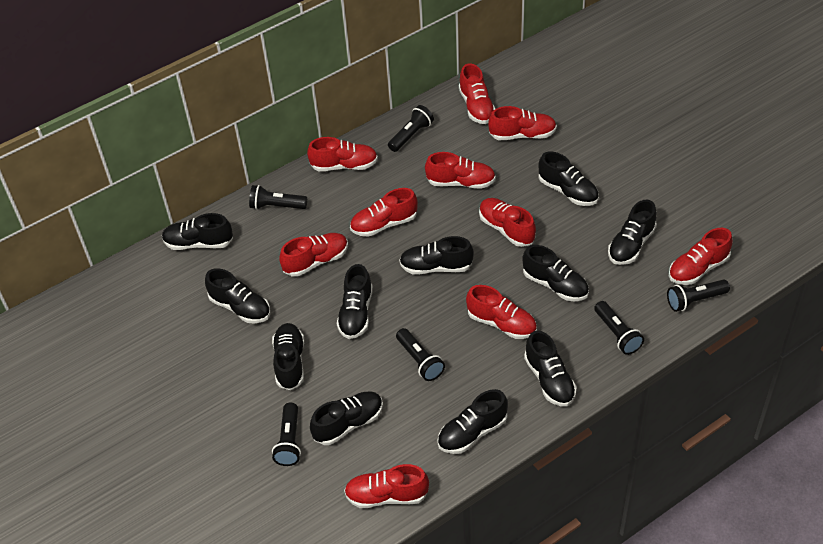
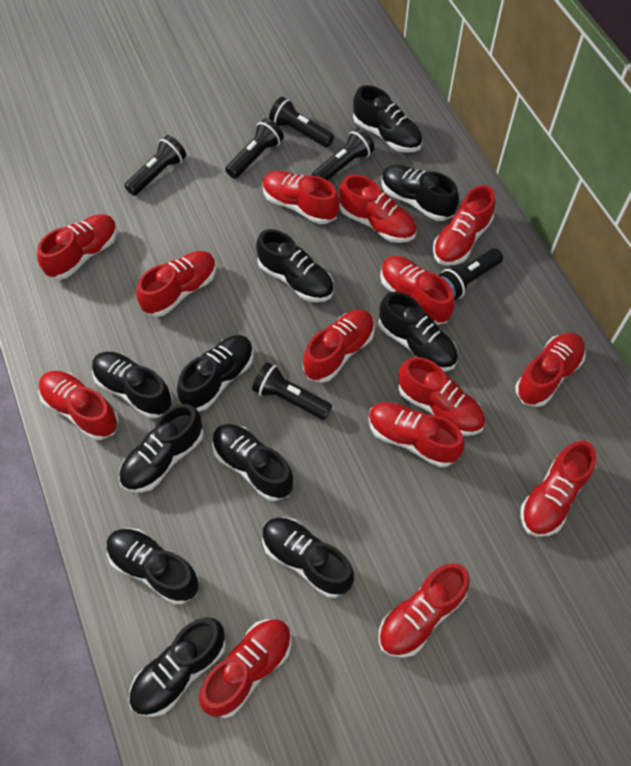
red shoe: [279,233,348,277] [307,137,378,171] [344,464,429,508] [350,188,418,237] [425,152,496,189] [459,63,495,124] [466,285,537,339] [479,198,536,247] [488,106,557,140] [669,228,733,285] = 10 -> [37,214,118,280] [38,371,119,440] [137,251,217,317] [199,619,292,718] [263,171,339,224] [303,310,375,383] [339,175,417,243] [368,402,465,467] [378,563,470,658] [380,256,455,325] [398,357,485,436] [433,185,495,266] [515,333,586,407] [520,441,596,537] = 14

